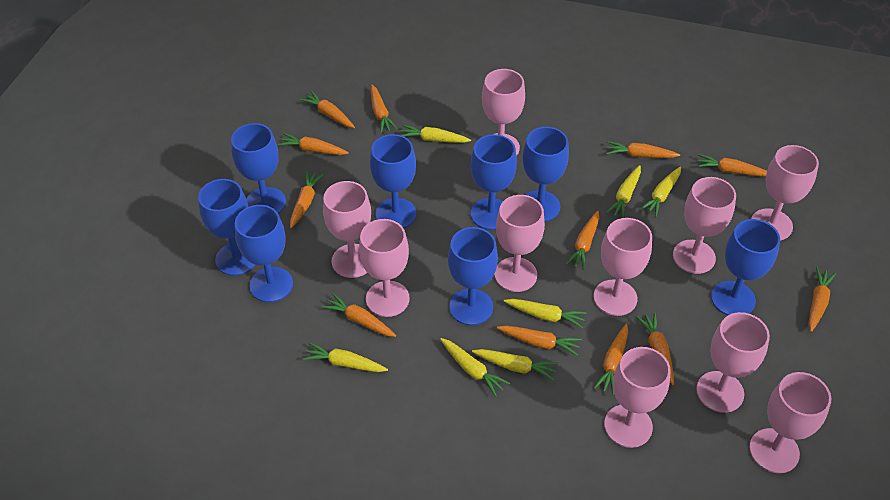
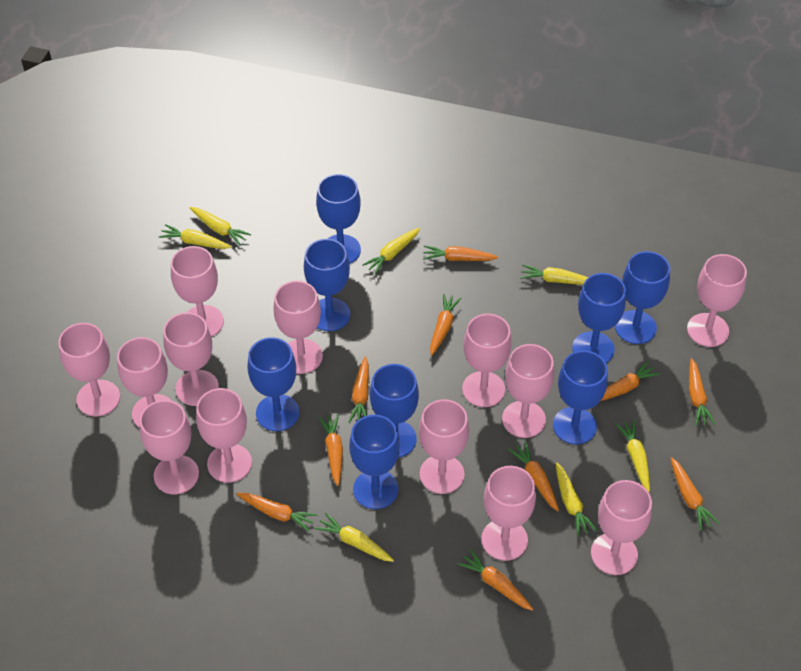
orange carrot: [277,133,349,155] [290,171,324,228] [299,91,355,128] [322,293,396,337] [371,85,398,133] [497,325,582,356] [566,211,599,270] [594,324,628,395] [606,141,680,158] [636,312,674,385] [697,154,767,177] [808,267,836,332] = 12 -> [236,493,318,532] [319,414,343,486] [348,357,369,423] [423,245,498,261] [430,294,461,356] [457,549,533,611] [508,441,559,511] [601,361,661,401] [671,457,720,531] [689,358,716,426] = 10
pink goblet: [323,181,371,278] [359,219,409,317] [482,69,525,156] [494,195,545,292] [593,218,652,316] [604,347,671,448] [673,177,736,274] [696,312,770,413] [749,372,831,473] [751,145,819,241] = 10 -> [58,323,120,416] [117,337,172,428] [140,400,199,494] [163,312,219,406] [171,246,224,337] [196,388,252,483] [273,281,323,374] [419,399,469,494] [462,314,512,407] [481,466,536,561] [502,344,554,438] [591,480,652,575] [687,254,747,347] = 13

